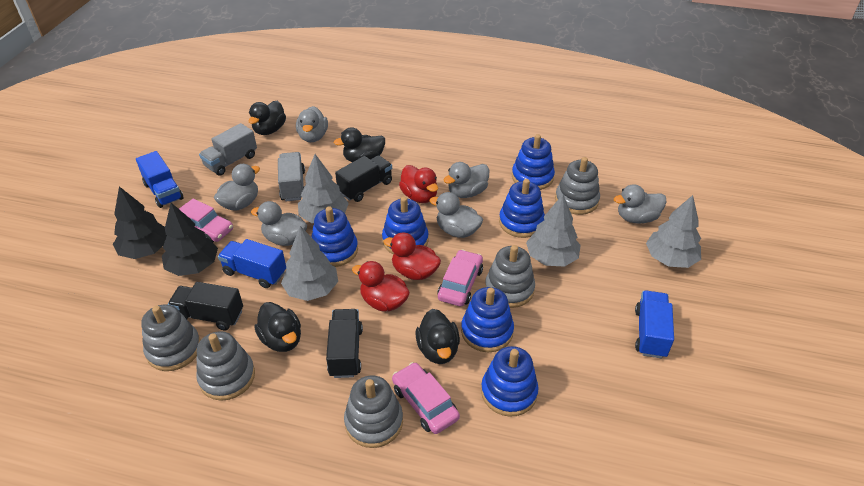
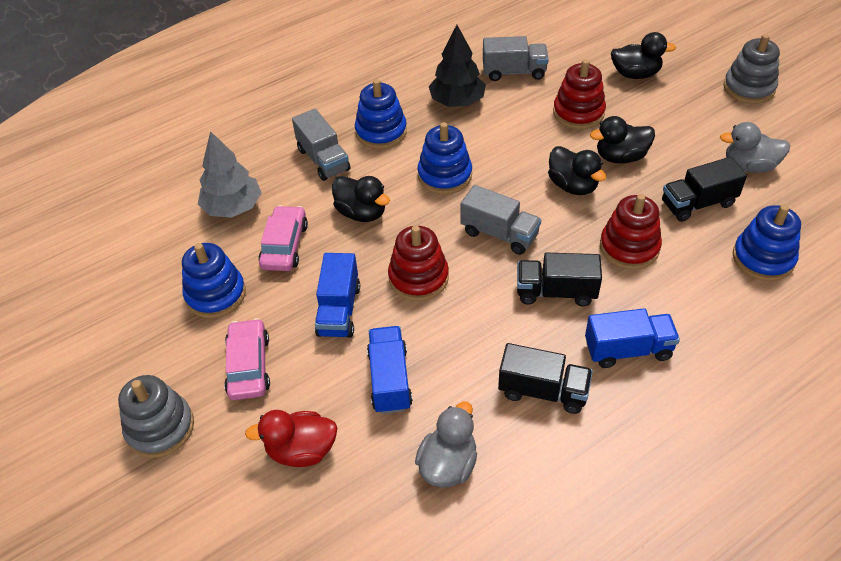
black tree: [113,186,167,259] [162,203,218,276] = 2 -> [429,25,486,107] = 1
blue stacking toy: [312,206,358,267] [382,197,429,254] [461,287,514,352] [481,346,539,417] [499,179,545,238] [512,134,555,190] = 6 -> [182,243,246,318] [355,79,407,149] [417,122,472,194] [733,205,801,281] = 4
grey duck: [214,164,260,210] [251,201,307,246] [296,106,328,142] [430,192,483,238] [444,162,489,198] [614,184,667,224] = 6 -> [415,401,477,487] [720,122,790,173] = 2
grey stacking toy: [141,304,201,371] [196,331,255,401] [344,376,403,448] [485,245,535,308] [555,157,600,215] = 5 -> [118,375,194,458] [724,34,780,104] = 2
grey tree: [281,226,338,301] [298,154,349,223] [526,194,581,267] [646,195,701,268] = 4 -> [198,131,262,218] = 1
grey truck: [199,123,257,176] [278,152,305,201] = 2 -> [292,109,350,181] [461,185,541,255] [483,36,549,81] = 3
pink car: [179,199,233,242] [392,362,460,434] [437,250,483,306] = 3 -> [224,318,270,400] [258,205,308,271] = 2
red duck: [352,261,410,311] [384,232,441,280] [399,165,438,203] = 3 -> [245,410,337,467] = 1
red stacking toy: none = 0 -> [388,225,449,301] [553,59,606,129] [600,194,662,270] = 3

